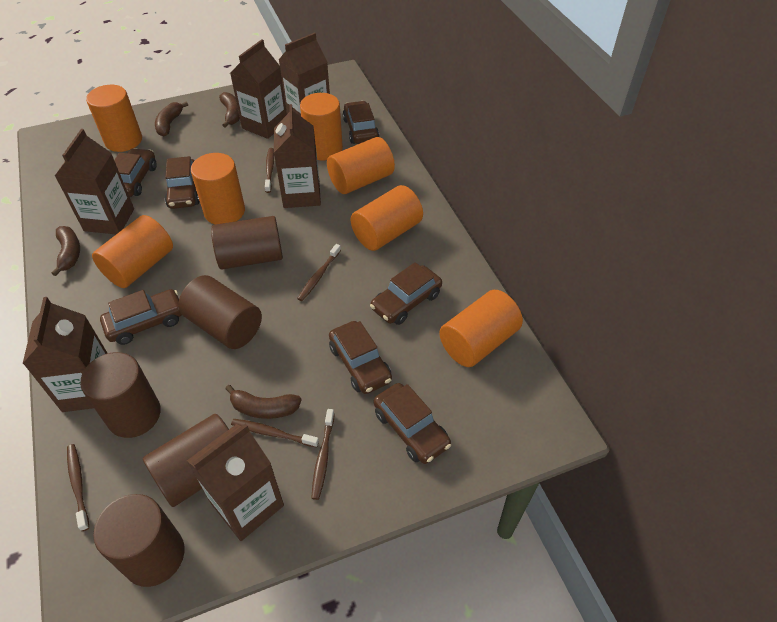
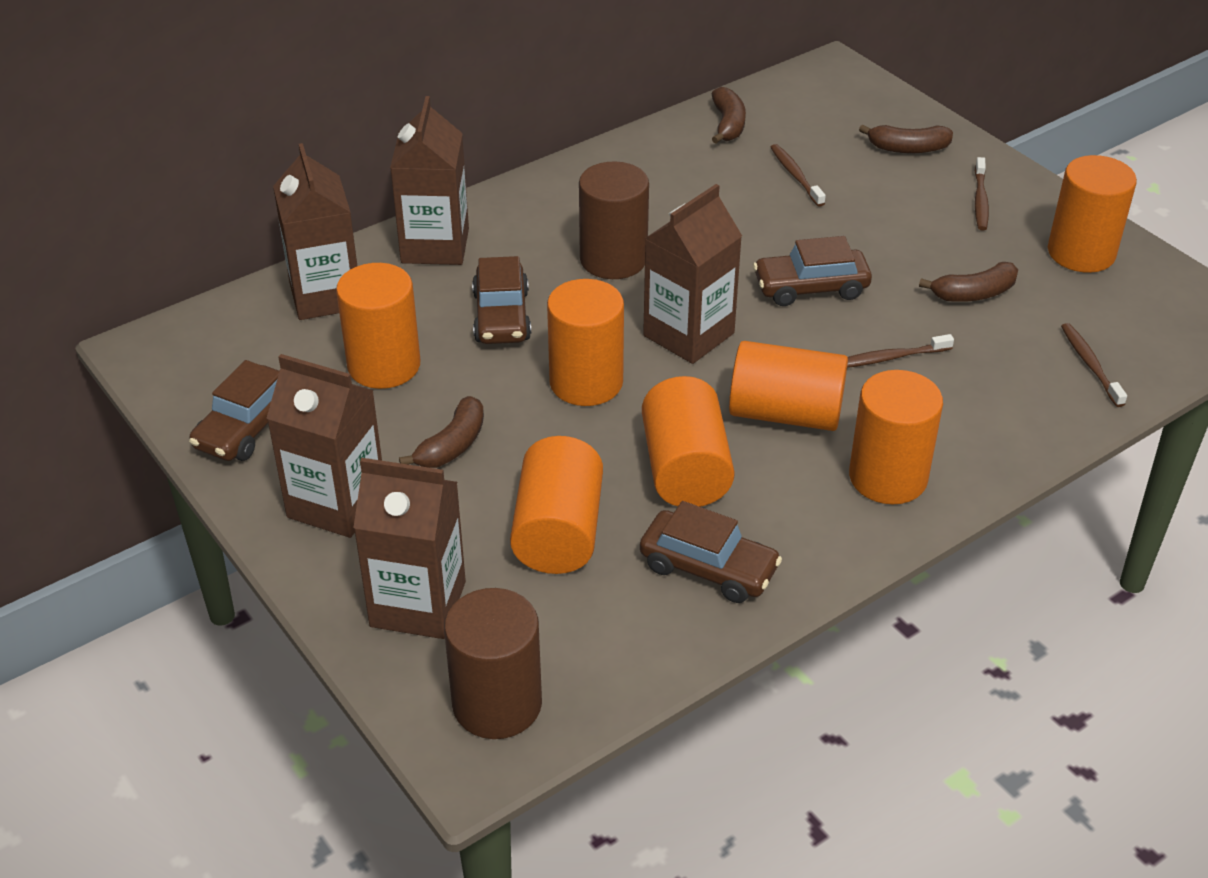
brown car: [100,289,182,345] [114,148,156,197] [165,156,199,209] [329,321,392,394] [343,101,379,144] [370,262,442,325] [374,383,451,464] = 7 -> [189,360,279,461] [472,256,531,344] [640,501,782,603] [753,236,872,306] = 4
brown carton: [23,297,107,412] [55,129,134,234] [187,423,284,541] [230,39,287,139] [274,104,321,208] [279,32,330,116] = 6 -> [266,354,382,538] [273,143,357,320] [353,458,466,639] [390,96,469,265] [643,184,742,364] = 5
brown cylinder: [80,352,161,438] [93,494,185,587] [143,414,229,507] [178,275,262,349] [211,216,283,269] = 5 -> [444,588,542,739] [579,161,649,279] = 2
brown toothbrush: [67,444,89,531] [231,419,319,448] [265,148,274,193] [297,244,341,301] [311,409,335,500] = 5 -> [770,144,826,207] [847,334,954,368] [975,157,989,231] [1061,323,1127,407] = 4

